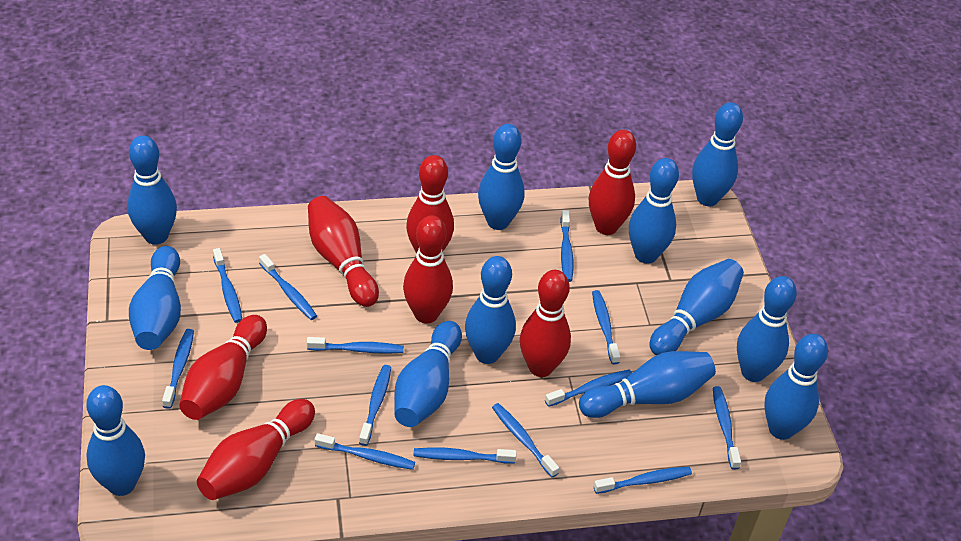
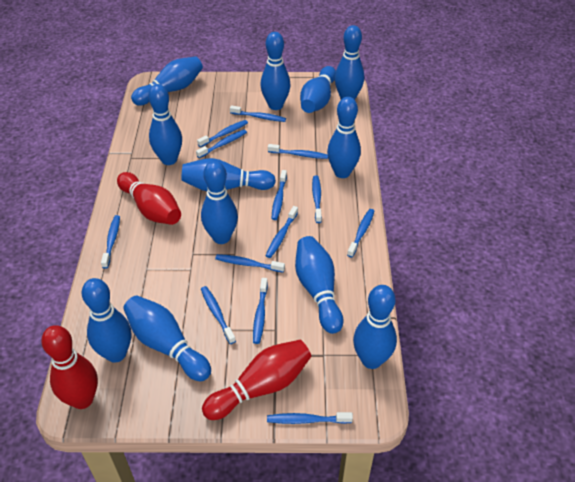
red bowling pin: [179,315,267,420] [197,399,315,500] [308,196,379,307] [403,215,453,323] [406,155,454,253] [520,270,571,377] [589,130,636,235] = 7 -> [41,325,98,409] [117,172,181,225] [202,340,311,420] = 3

